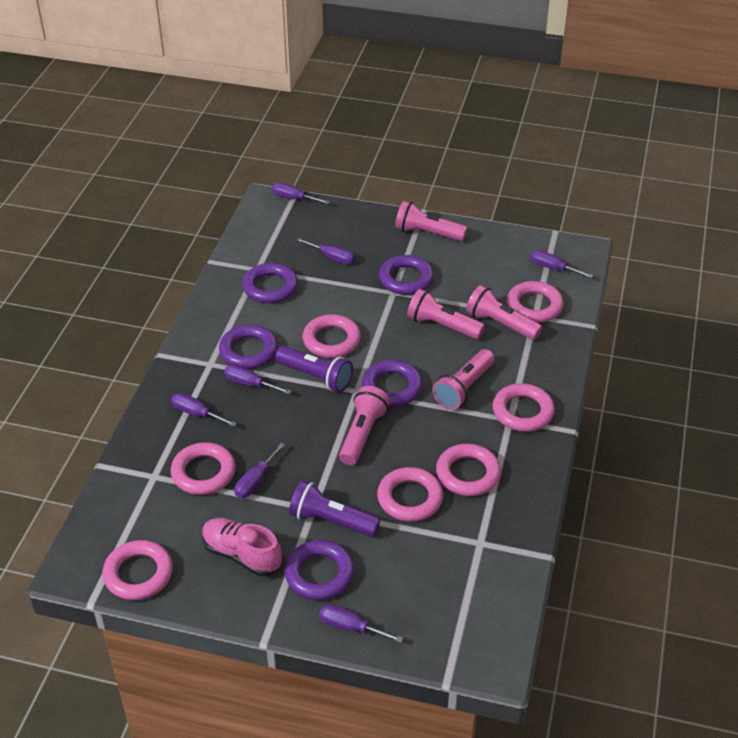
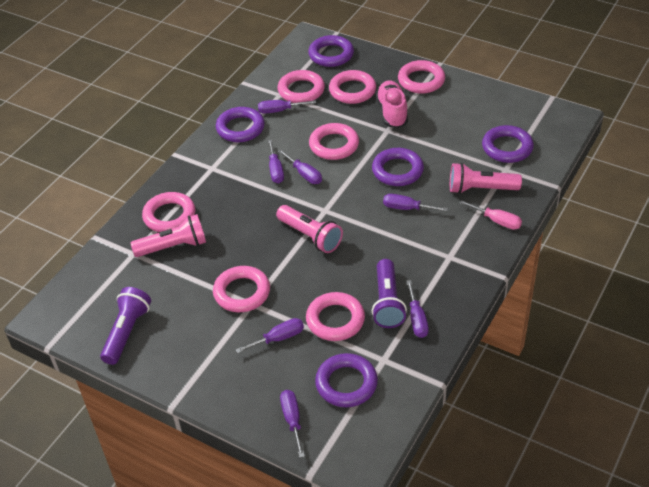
pink flashlight: [339,386,390,465] [395,201,467,241] [407,289,485,339] [433,349,495,410] [466,285,542,340] = 5 -> [131,214,206,257] [276,205,343,253] [450,163,522,194] = 3
pink screwdriver: none = 0 -> [460,200,522,230] = 1

